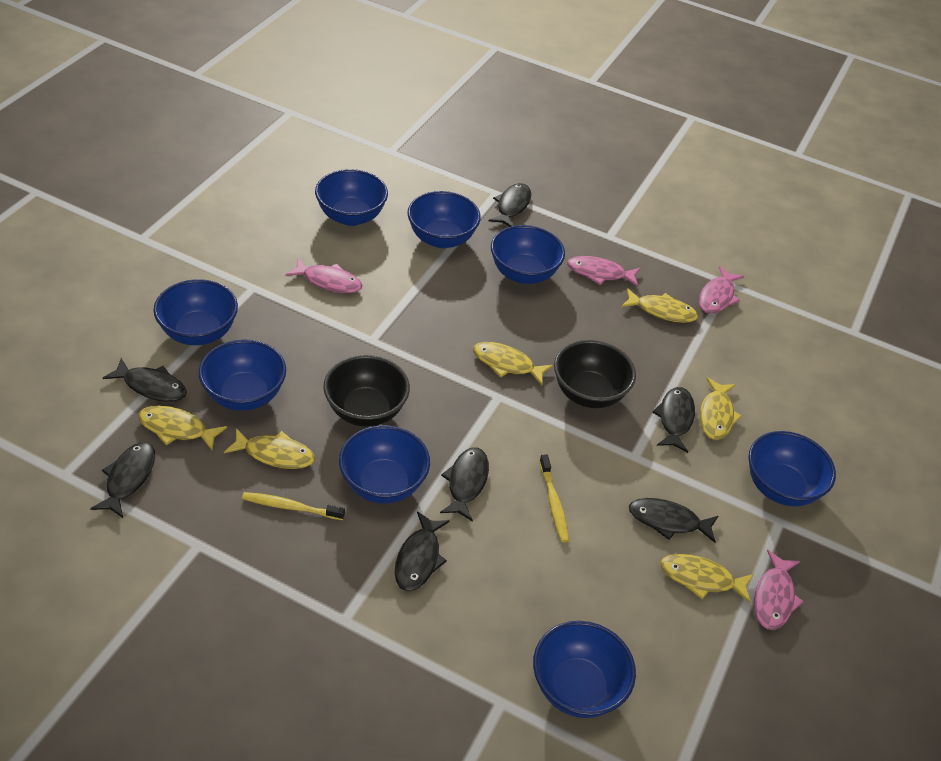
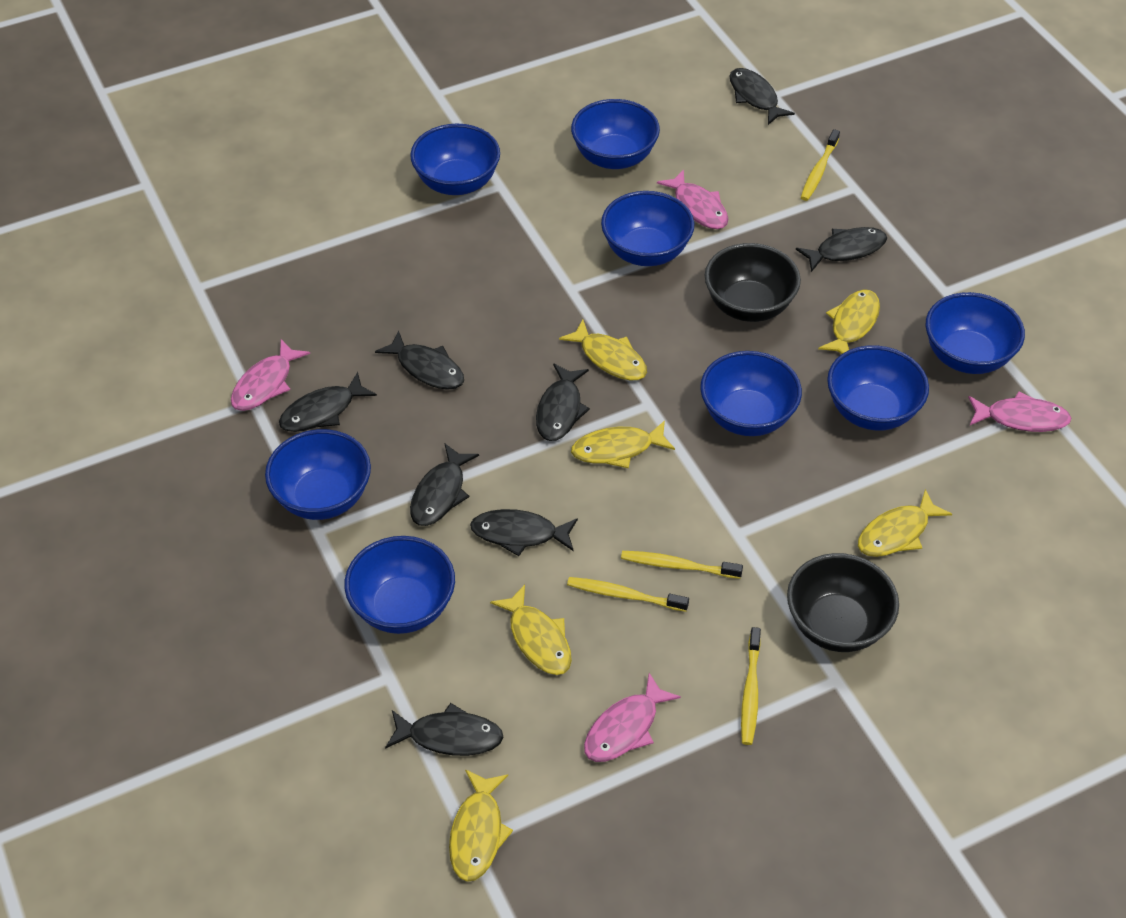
black fish: [90,442,155,518] [103,358,187,402] [395,511,449,591] [440,447,489,521] [489,183,531,227] [629,498,718,543] [652,387,695,453] = 7 -> [279,372,377,432] [375,330,464,390] [385,703,504,756] [410,444,479,526] [470,509,578,556] [536,363,590,441] [729,68,795,125] [796,227,887,272] = 8
yellow toothbrush: [242,492,345,520] [539,454,569,543] = 2 -> [567,577,689,612] [621,551,743,579] [741,627,761,745] [801,129,840,201] = 4

